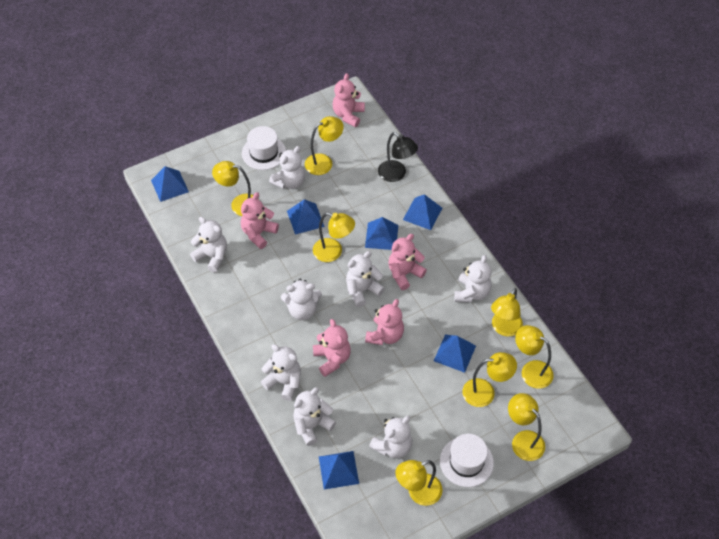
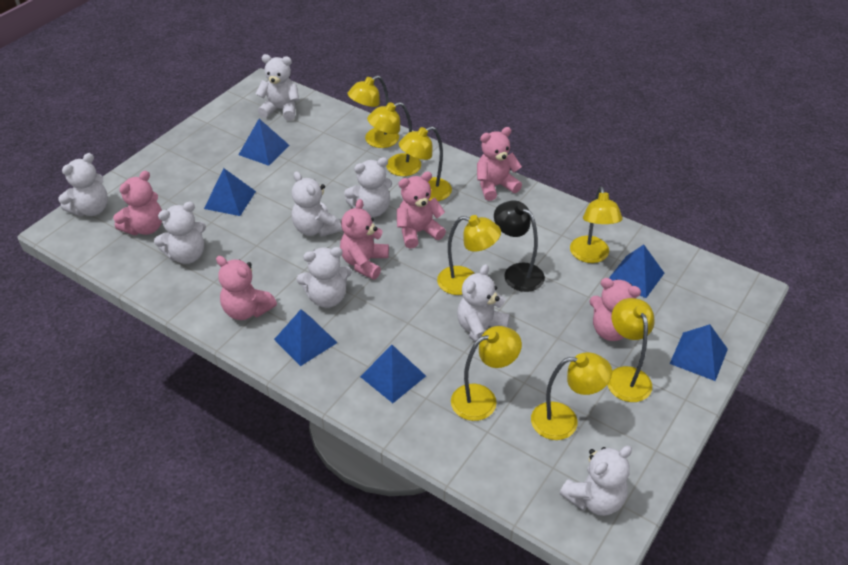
pink teddy bear: [241,192,279,249] [313,319,351,377] [332,73,365,127] [365,299,404,345] [388,234,427,290] = 5 -> [113,171,162,235] [216,256,277,320] [340,199,389,280] [397,172,446,249] [477,127,522,201] [589,278,641,341] = 6
white hat: [242,126,286,170] [440,434,494,487] = 2 -> none = 0

